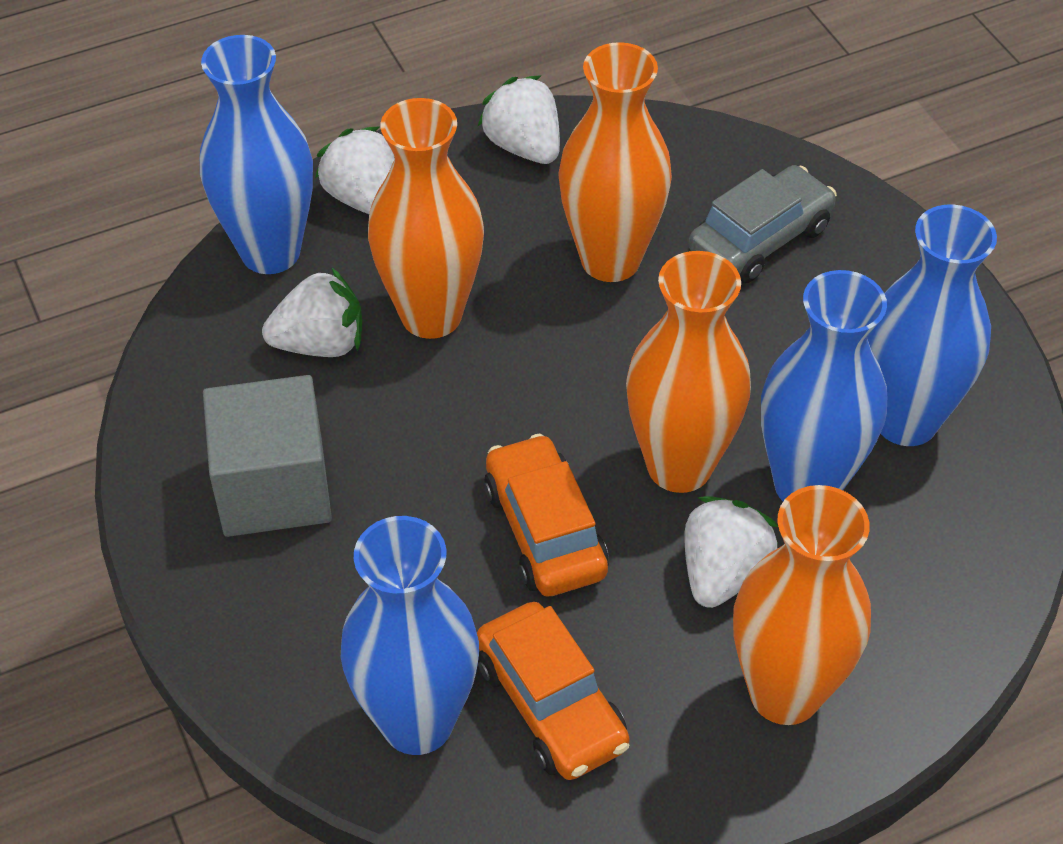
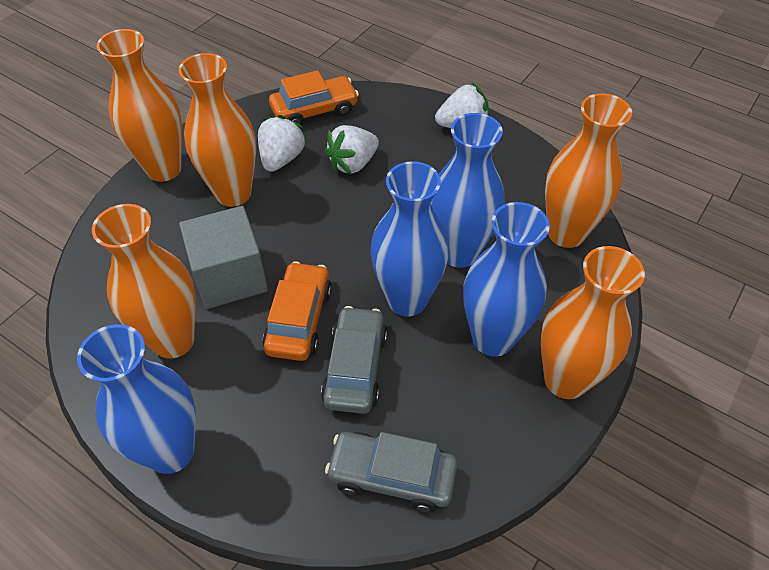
grey car: [689,165,837,283] = 1 -> [321,306,387,414] [325,432,457,512] = 2
orange vase: [368,98,484,339] [558,42,672,282] [626,251,751,493] [733,485,871,725] = 4 -> [92,204,196,359] [97,29,182,182] [178,53,256,207] [541,246,645,399] [545,93,632,248] = 5
white strawberry: [262,267,362,357] [315,127,395,214] [478,75,560,164] [685,496,778,608] = 4 -> [258,115,307,172] [325,125,379,174] [435,83,489,128] = 3

